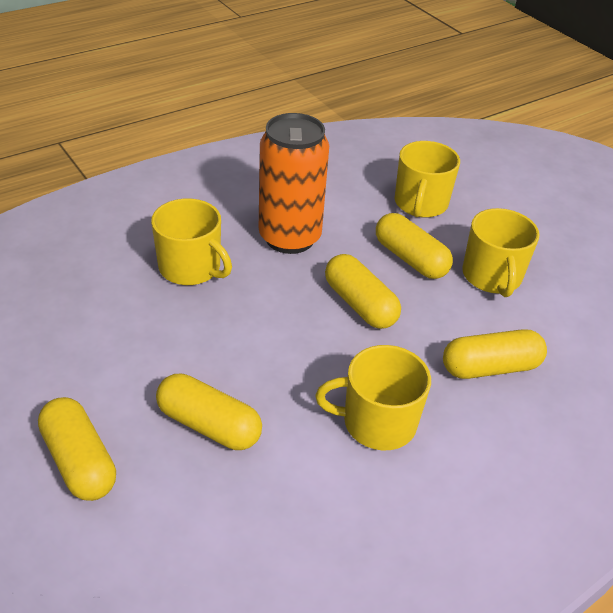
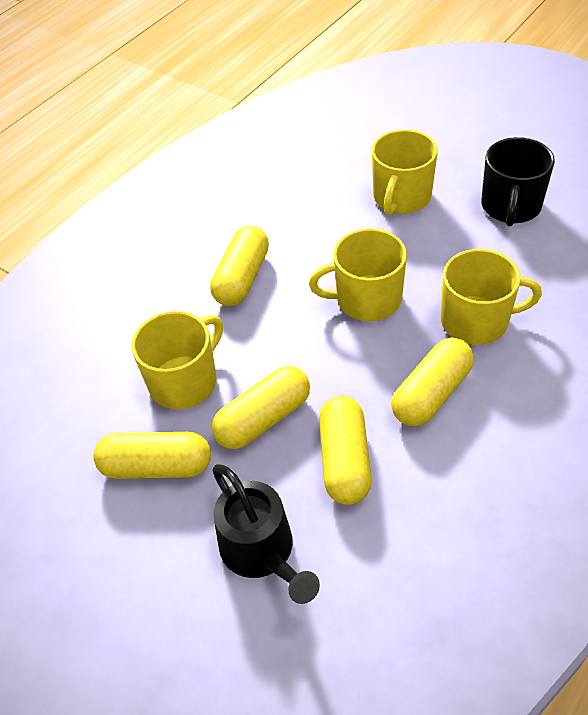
black mug: none = 0 -> [481,137,555,226] = 1
black watering can: none = 0 -> [212,464,320,604] = 1
orange can: [259,113,329,254] = 1 -> none = 0

